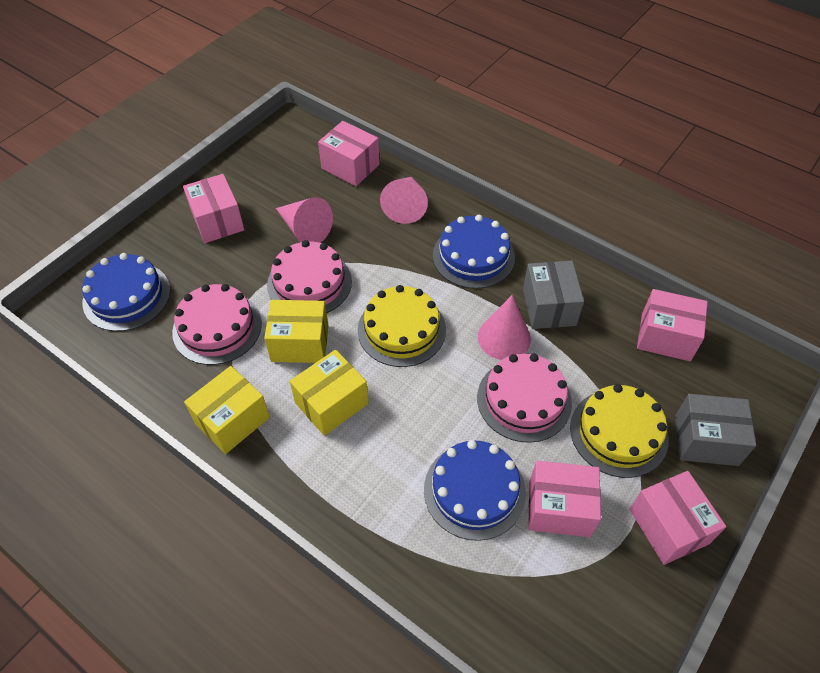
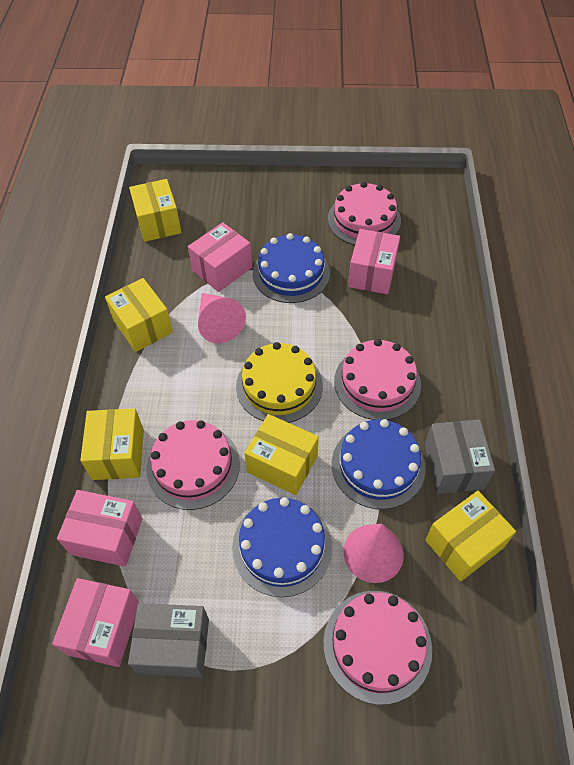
pink box: [183,174,244,243] [318,121,380,186] [528,461,601,537] [630,471,726,565] [637,289,708,361] = 5 -> [52,578,140,667] [57,490,143,567] [188,222,252,292] [348,229,400,294] = 4
pink cake: [172,284,262,365] [267,240,352,313] [477,353,572,443] = 3 -> [146,420,240,510] [323,591,432,705] [328,182,401,245] [334,339,421,420] = 4
pink cone: [276,197,333,243] [380,177,428,224] [478,295,531,360] = 3 -> [198,293,246,343] [344,524,404,583] = 2
yellow box: [184,366,270,454] [264,300,329,363] [290,349,369,436] = 3 -> [80,408,144,480] [105,278,173,352] [129,179,181,242] [244,414,319,495] [425,491,516,582] = 5
yellow cake: [358,285,446,367] [570,384,669,478] = 2 -> [236,342,323,423] = 1

